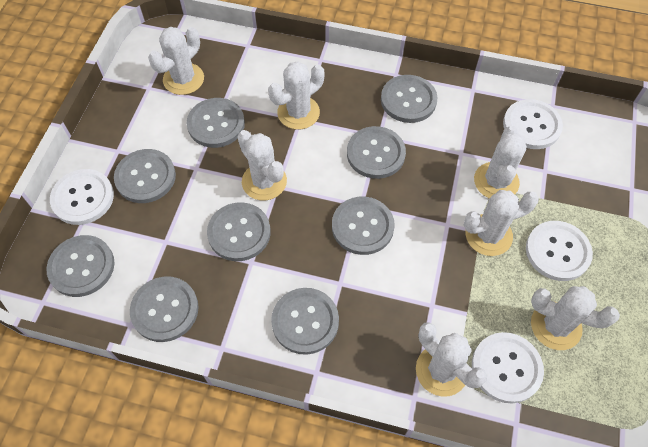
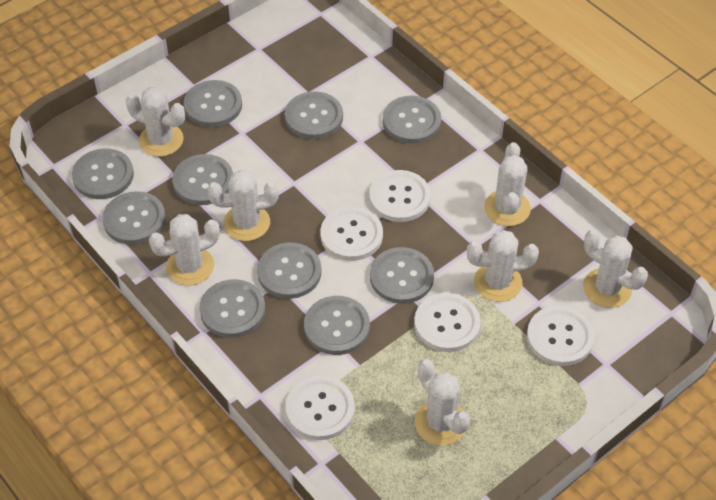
grey button: [46,235,114,297] [114,149,176,203] [130,276,199,342] [187,98,245,148] [207,202,271,261] [271,288,339,355] [332,197,395,255] [347,126,406,179] [381,75,437,123] = 9 -> [72,149,134,199] [102,191,166,245] [172,154,233,205] [184,80,242,127] [199,279,265,338] [257,243,322,299] [285,91,343,139] [304,296,370,355] [370,247,434,304] [383,96,441,144] = 10
white button: [50,169,114,225] [472,332,544,403] [503,99,563,149] [526,221,593,281] = 4 -> [286,376,355,440] [320,207,383,261] [369,170,431,222] [414,293,481,352] [527,306,594,366] = 5

